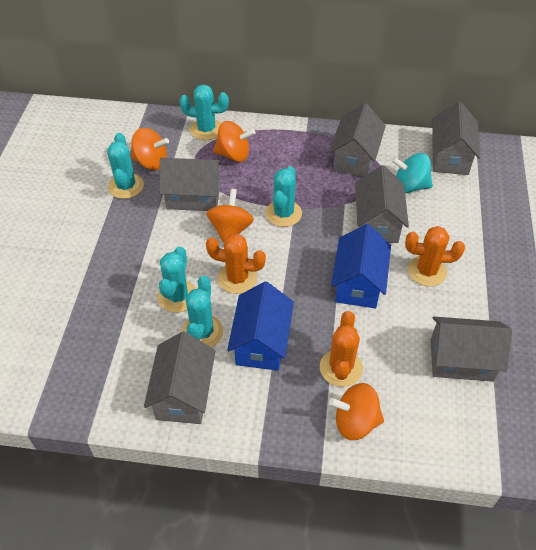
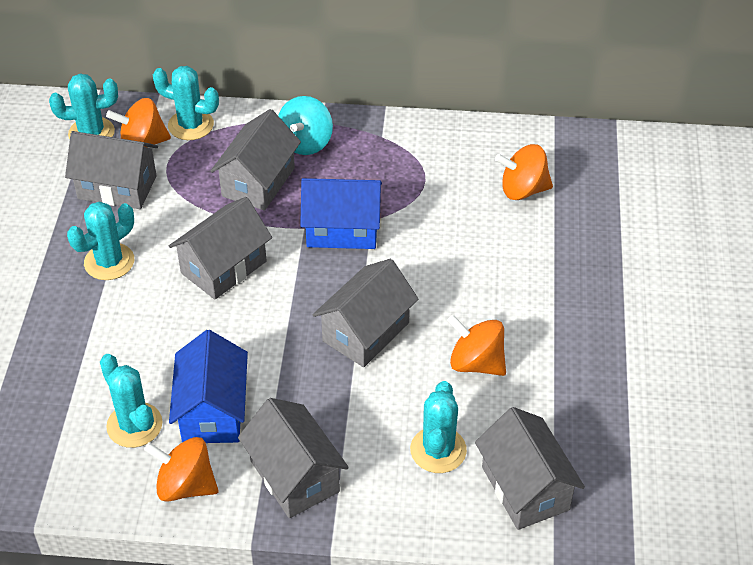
orange cactus: [206,234,266,294] [320,311,363,387] [405,226,465,286] = 3 -> none = 0

